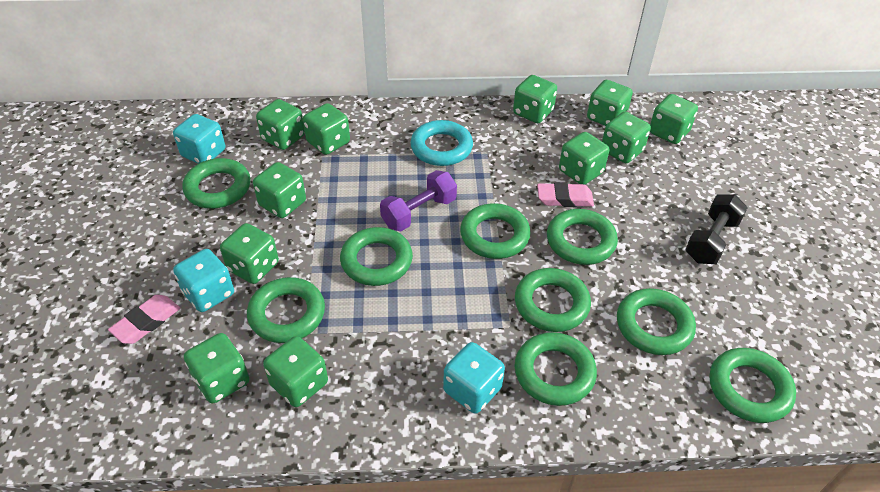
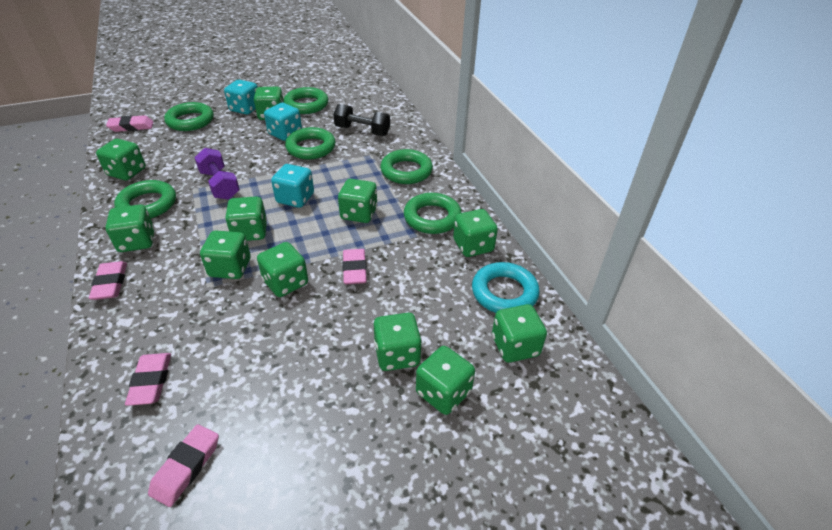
green ring: [182,158,250,209] [247,277,325,343] [340,227,413,286] [460,203,530,259] [515,268,591,332] [515,332,597,406] [547,209,618,265] [617,288,696,355] [710,348,796,423] = 9 -> [114,180,176,218] [164,102,214,131] [284,87,328,114] [285,127,335,159] [380,149,433,184] [404,193,462,234] = 6
pink eraser: [108,295,180,344] [537,182,594,207] = 2 -> [89,261,127,300] [106,115,153,132] [125,353,171,406] [148,424,219,507] [342,249,367,284] = 5

